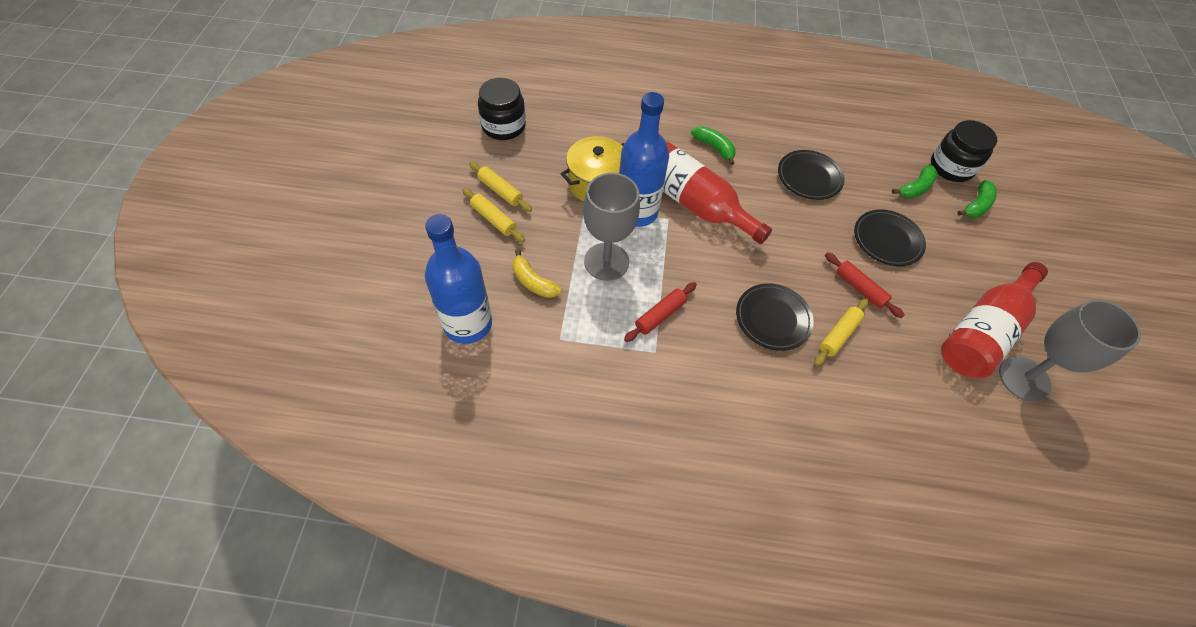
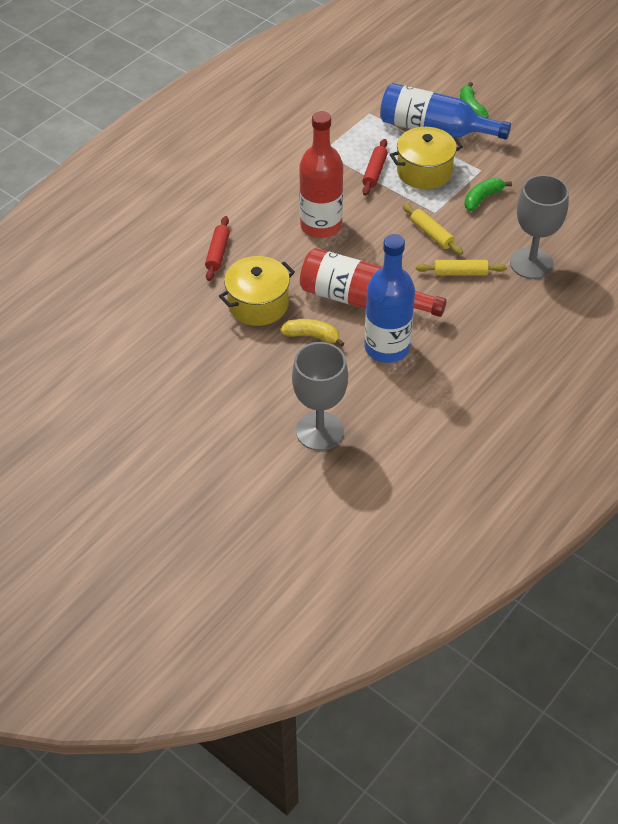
black jar: [478,78,526,140] [931,120,997,182] = 2 -> none = 0
black plate: [736,283,814,351] [778,150,845,200] [854,209,926,266] = 3 -> none = 0
green banana: [691,126,736,165] [892,165,938,199] [957,180,997,218] = 3 -> [460,82,489,118] [464,178,512,211] = 2
yellow pot: [561,136,624,201] = 1 -> [219,256,295,326] [390,127,463,189] = 2
yellow rolling pin: [462,188,525,243] [469,162,532,212] [814,298,869,366] = 3 -> [402,204,463,255] [416,260,507,276] = 2

